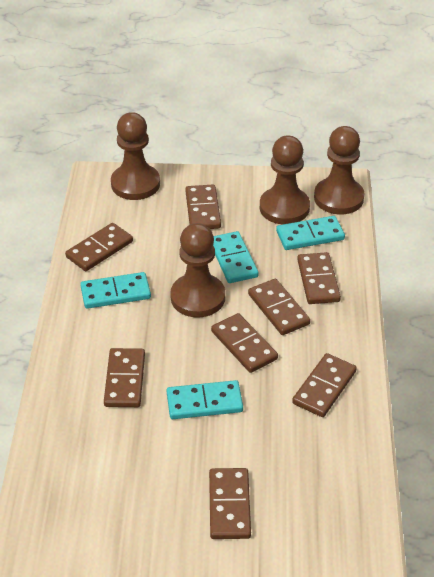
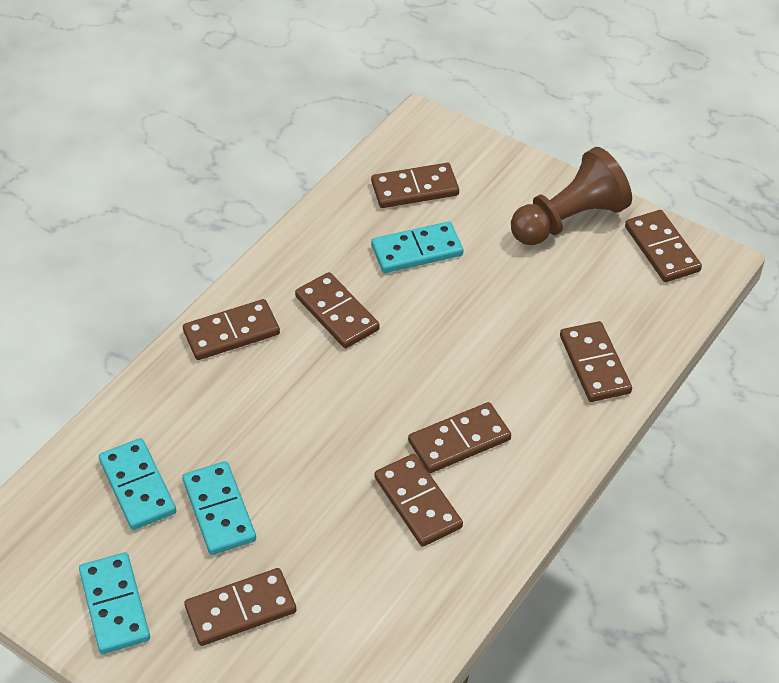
brown pawn: [111,112,160,200] [170,223,225,317] [260,135,310,225] [314,126,365,215] = 4 -> [511,147,632,245] = 1

